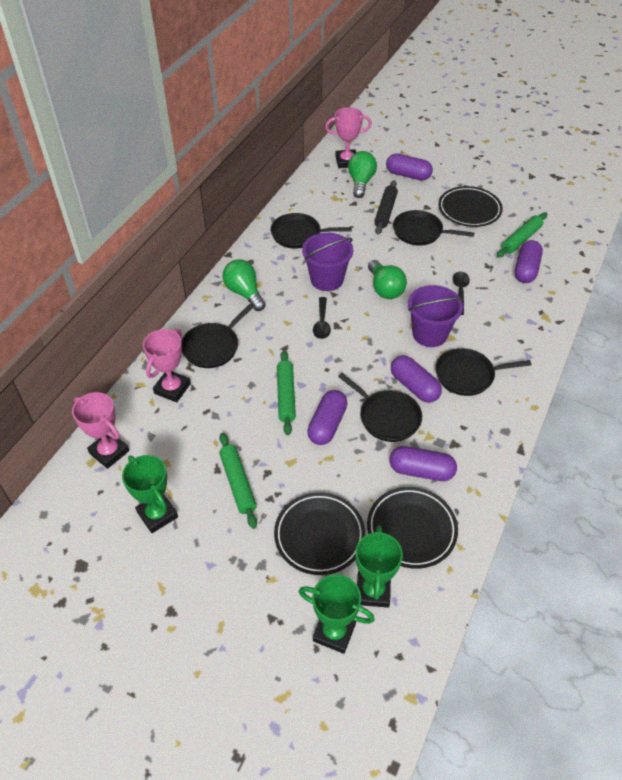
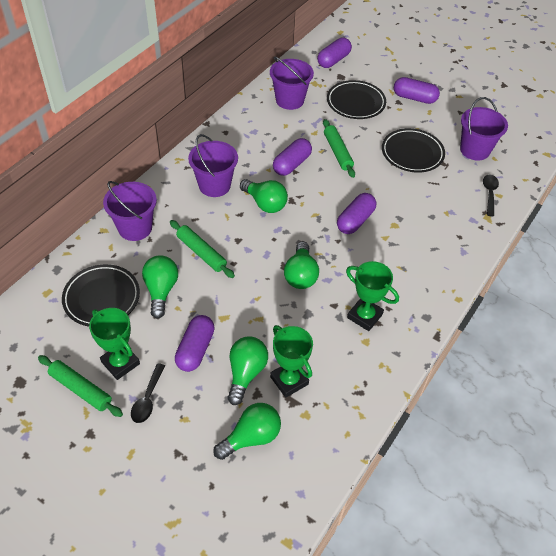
black pan: [181,304,254,368] [270,213,352,249] [338,373,422,442] [393,210,474,245] [435,348,531,396] = 5 -> none = 0
black rolling pin: [374,180,398,234] = 1 -> none = 0
green light bulb: [222,259,266,311] [348,151,377,198] [368,260,407,299] = 3 -> [142,256,178,319] [213,403,281,460] [228,337,268,405] [240,179,288,213] [284,242,319,289] = 5
pink trophy: [72,392,129,469] [143,329,191,402] [325,107,372,168] = 3 -> none = 0
purple bucket: [302,233,353,291] [408,285,464,347] = 2 -> [103,181,157,241] [188,134,238,197] [270,56,314,110] [460,97,508,161] = 4

